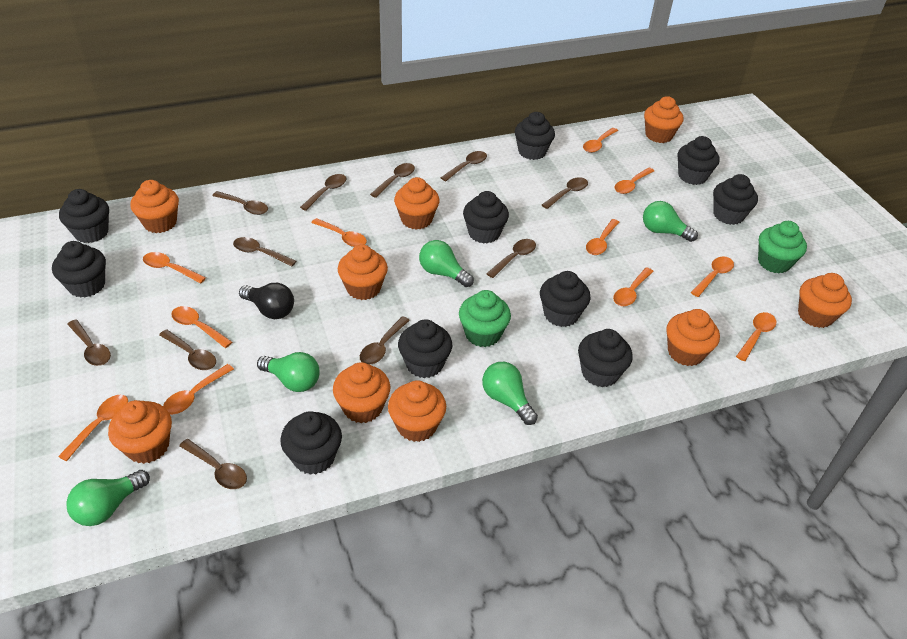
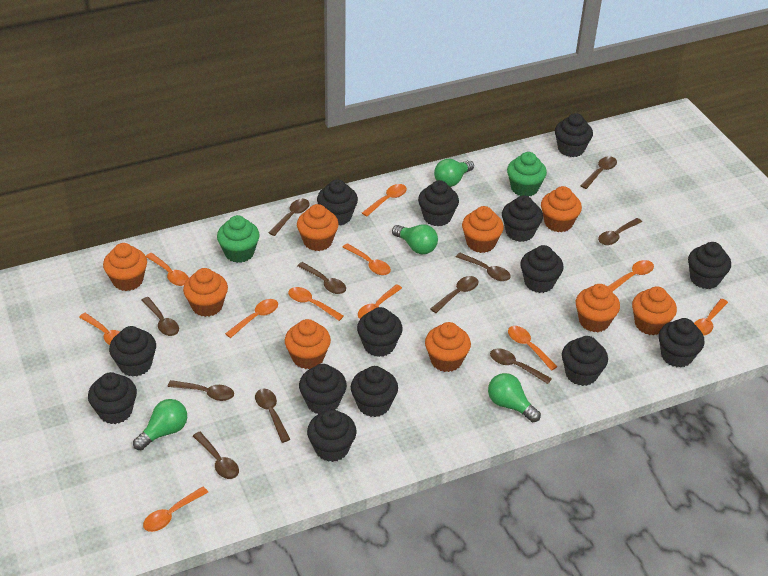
black cupcake: [52,241,106,298] [59,189,109,243] [280,411,342,475] [398,319,452,378] [463,191,509,244] [515,112,555,160] [540,271,590,327] [578,329,633,387] [677,136,720,185] [713,174,758,225] = 10 -> [88,372,137,424] [109,326,156,377] [299,364,347,414] [307,409,356,462] [317,180,358,226] [351,366,398,417] [357,307,403,357] [418,180,459,226] [502,195,543,242] [520,245,564,293] [555,113,593,157] [562,336,608,386] [659,318,705,368] [688,242,731,289] = 14
black light bulb: [239,283,294,319] = 1 -> none = 0
green light bulb: [66,470,150,526] [257,352,320,392] [419,240,474,287] [482,362,538,425] [643,201,698,242] = 5 -> [133,399,187,450] [392,224,438,254] [434,159,474,187] [488,373,541,422] = 4

